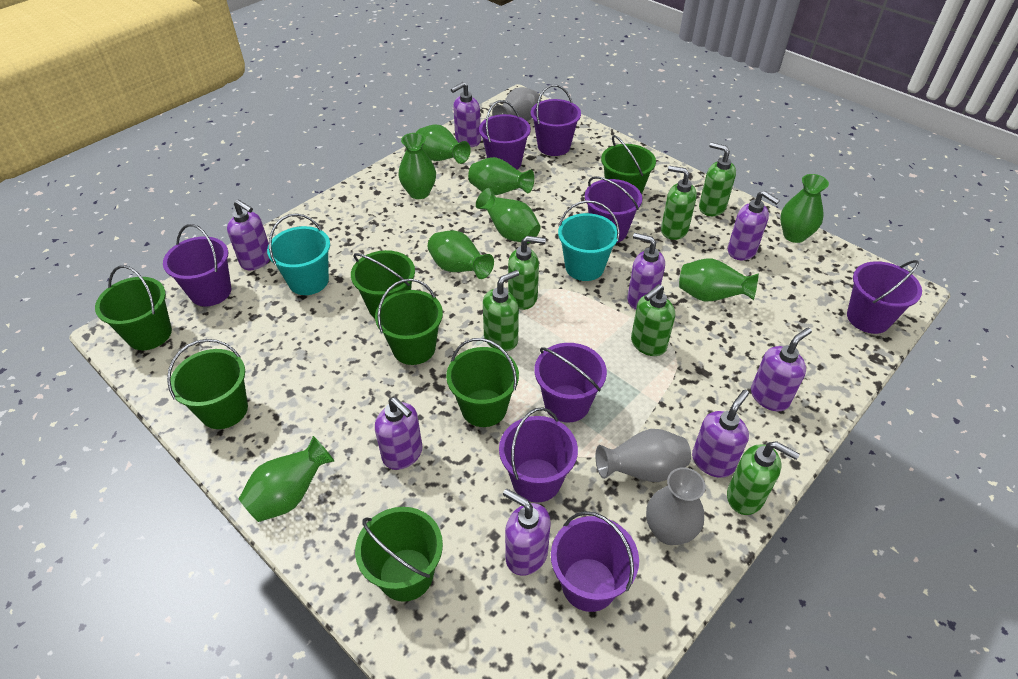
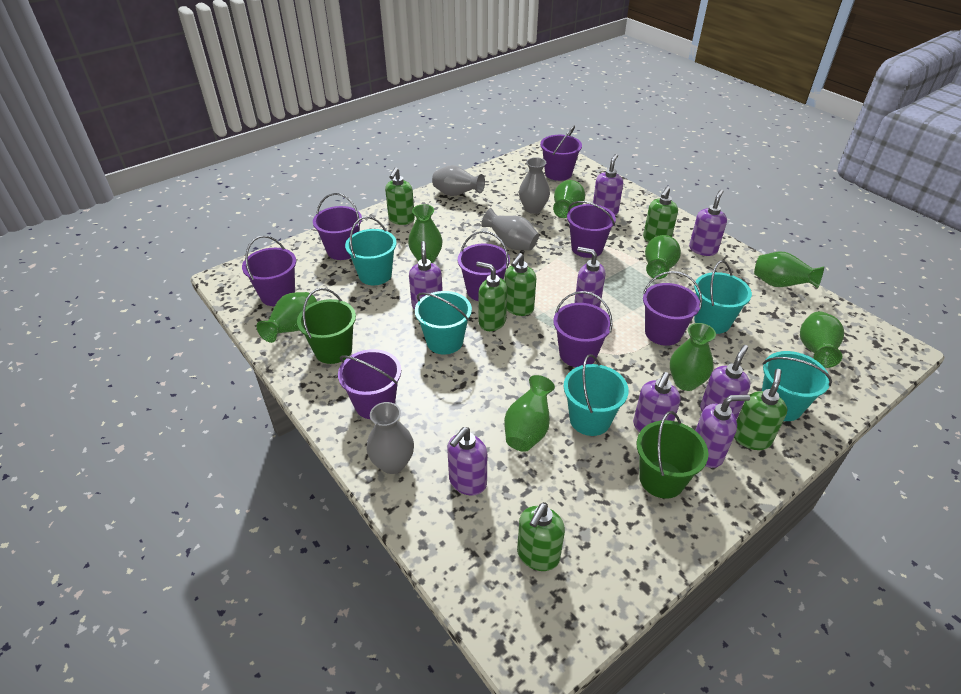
green bucket: [95,265,172,350] [167,339,248,429] [351,250,415,318] [355,507,443,602] [375,279,443,365] [446,338,519,427] [601,135,656,194] = 7 -> [297,288,356,364] [637,411,709,499] = 2
grey vase: [492,87,541,121] [595,429,691,482] [646,467,705,545] = 3 -> [366,402,414,474] [432,165,485,196] [481,208,539,250] [519,157,550,214] = 4
turquoise bucket: [267,213,330,295] [558,200,620,281] = 2 -> [345,216,397,285] [415,291,472,354] [564,354,629,436] [694,260,752,334] [762,351,832,421] = 5

